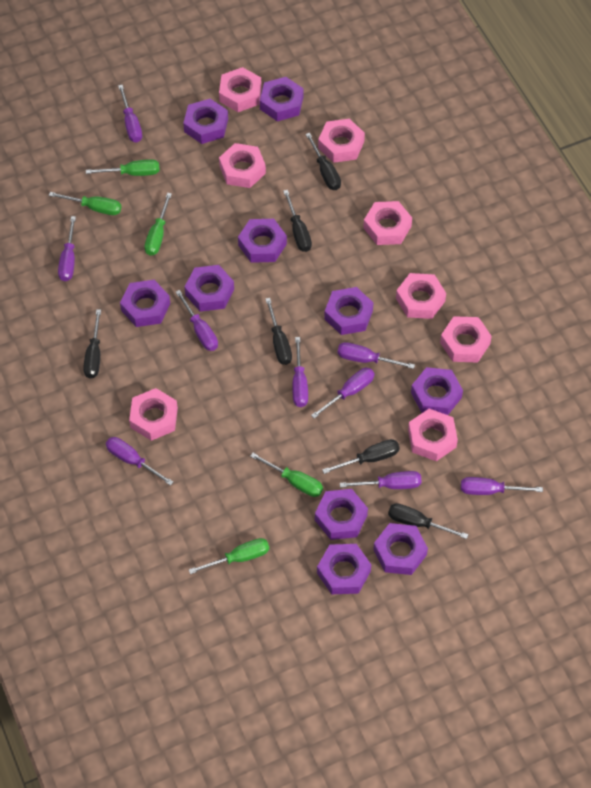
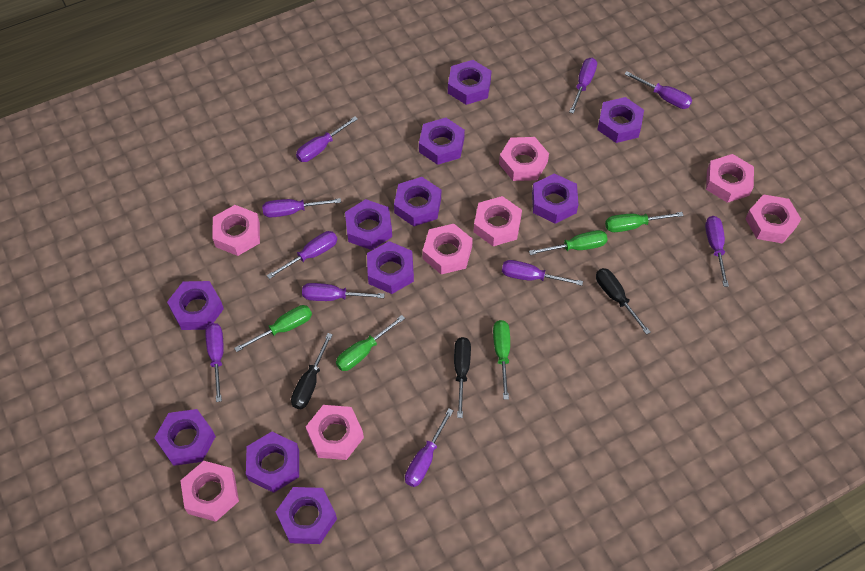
black screwdriver: [83,309,101,378] [265,298,292,365] [283,190,312,252] [305,133,341,190] [322,439,400,474] [388,503,468,539] = 6 -> [291,333,333,409] [454,337,471,418] [596,268,650,335] = 3
purple nut: [120,280,170,327] [183,99,228,144] [185,265,234,312] [238,219,287,263] [260,77,304,121] [315,489,368,540] [317,544,371,594] [324,287,373,335] [373,523,428,575] [411,367,463,415] = 10 -> [155,409,216,466] [167,281,224,330] [246,432,299,493] [276,487,337,544] [345,199,392,250] [367,241,414,294] [394,177,441,226] [419,118,465,165] [448,60,491,105] [532,173,578,224] [597,97,644,143] = 11
purple screwdriver: [58,216,76,281] [106,437,173,486] [118,85,142,142] [176,290,218,351] [293,337,308,407] [311,368,374,419] [337,342,415,369] [340,471,422,489] [461,477,543,495] = 9 -> [205,323,224,402] [262,198,341,217] [267,231,337,279] [296,116,358,162] [302,283,385,301] [405,408,454,487] [502,260,583,286] [569,58,597,114] [624,71,692,109] [705,216,729,287] = 10

